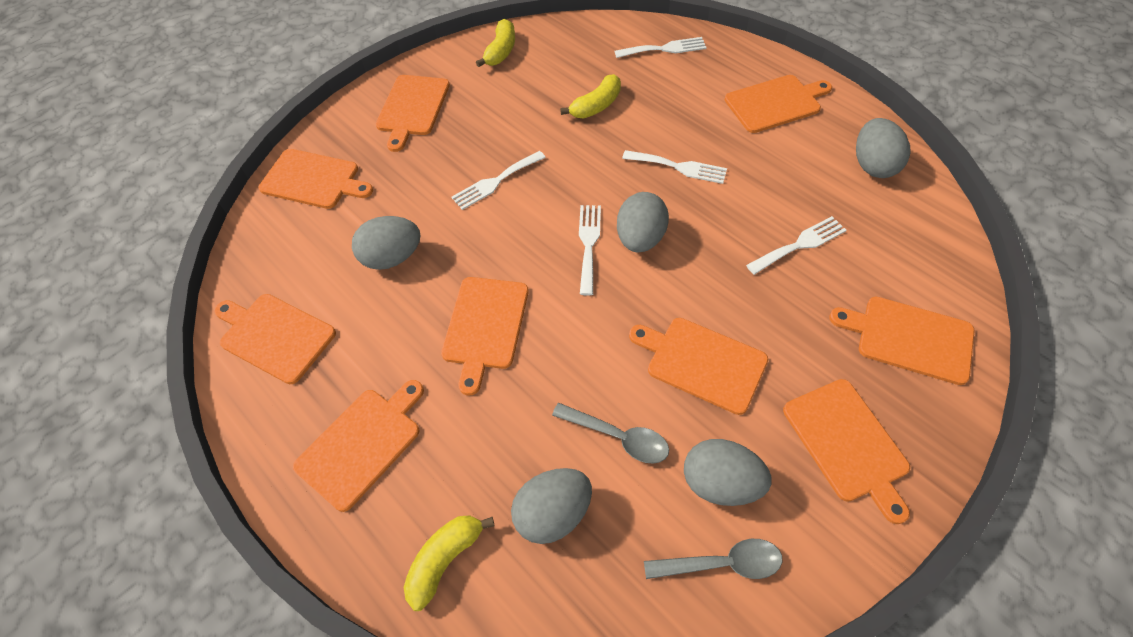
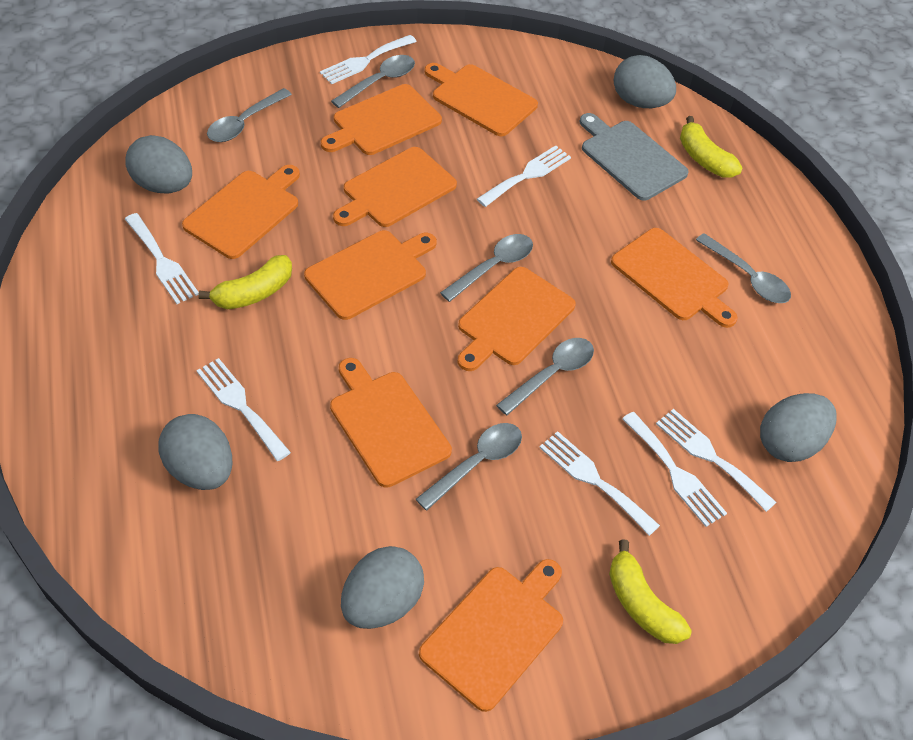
grey cutting board: none = 0 -> [579,113,689,201] = 1
grey spoon: [552,403,669,464] [644,539,782,579] = 2 -> [207,88,292,142] [331,55,415,108] [416,423,522,511] [440,234,533,302] [496,338,594,415] [696,233,791,303] = 6
white fork: [451,151,546,210] [579,205,601,296] [615,37,707,58] [622,150,727,184] [746,216,846,275] = 5 -> [125,213,199,304] [196,358,291,461] [320,35,417,84] [477,145,571,207] [539,431,660,536] [622,412,727,527] [656,409,776,512] = 7

